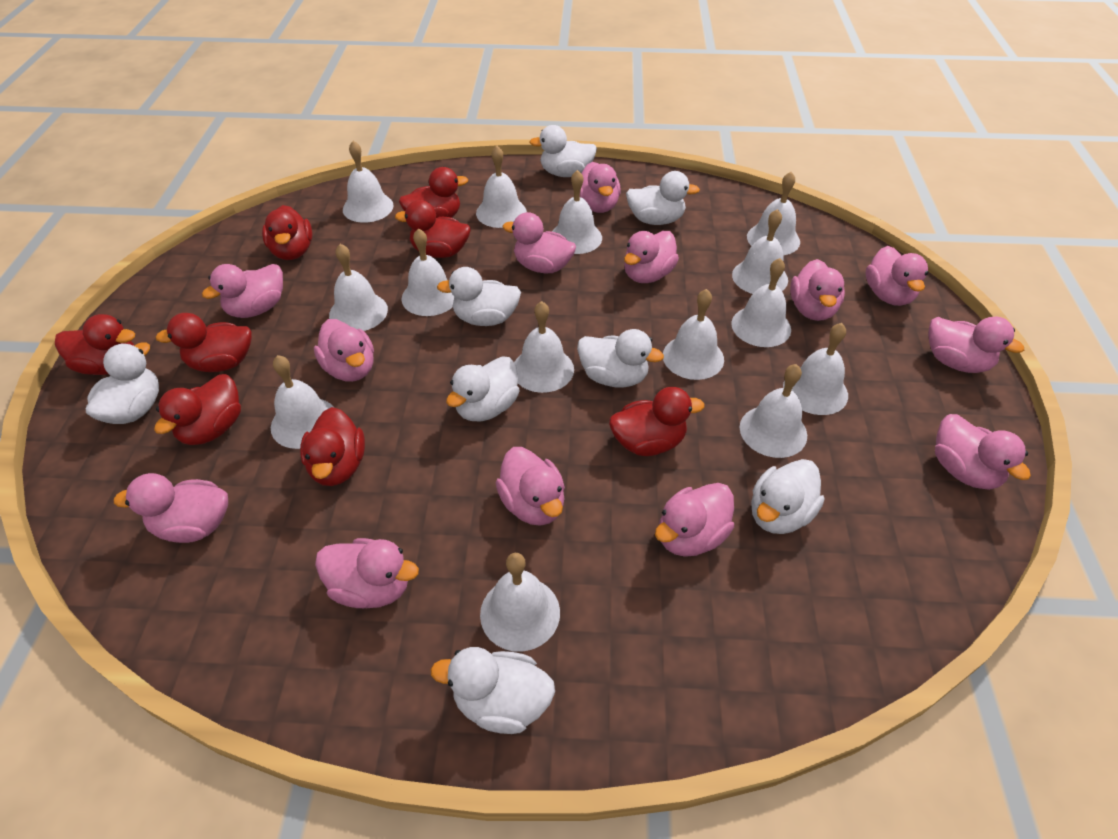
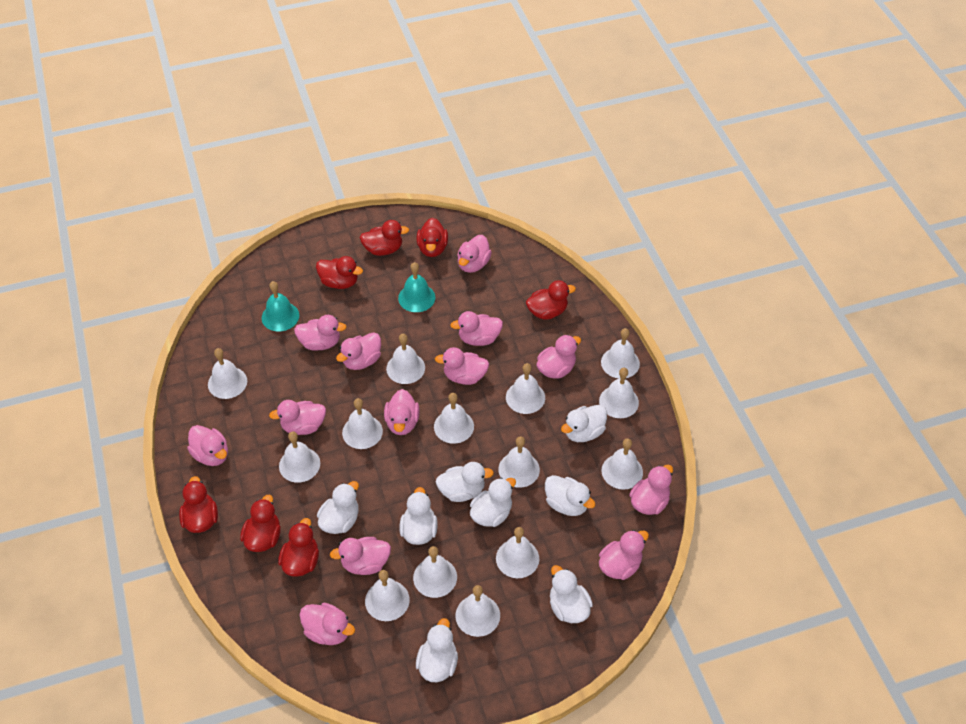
red duck: [55,314,135,375] [154,374,241,445] [155,313,252,372] [262,205,312,260] [300,407,365,486] [395,200,470,258] [399,167,468,218] [609,387,705,456] = 8 -> [179,476,218,533] [240,495,281,552] [278,518,319,577] [316,256,363,289] [360,220,409,256] [416,218,448,257] [526,280,576,320] = 7
turquoise bell: none = 0 -> [262,281,299,332] [398,262,435,312] = 2

